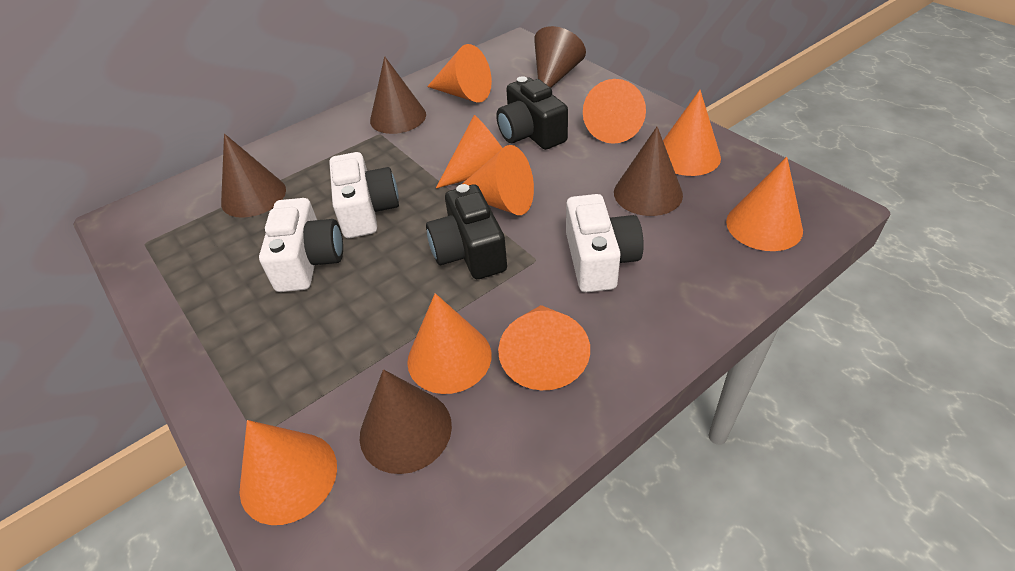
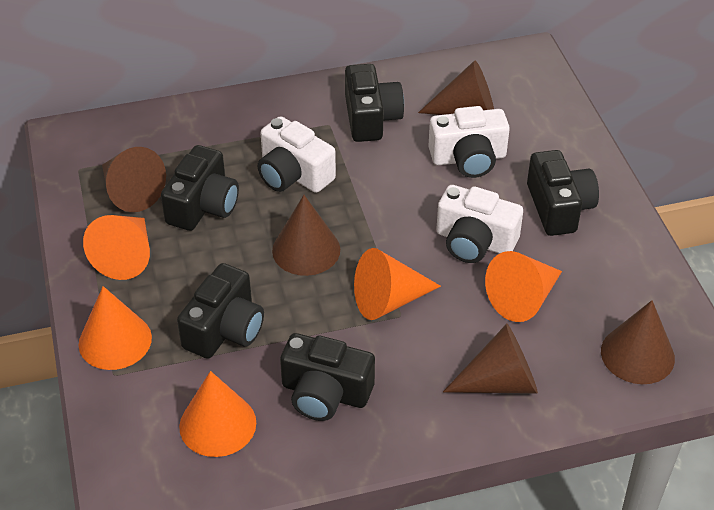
black camera: [426,184,507,279] [496,76,568,150] = 2 -> [161,145,239,231] [177,263,264,359] [280,333,375,421] [345,64,404,142] [527,150,599,236] = 5
orange cone: [239,420,337,525] [407,293,492,394] [427,44,492,103] [436,115,502,188] [462,145,534,215] [498,305,590,390] [583,79,646,144] [663,90,721,176] [726,157,803,251] = 9 -> [79,286,152,370] [83,215,150,280] [179,371,256,457] [354,248,441,320] [485,251,562,322] = 5

